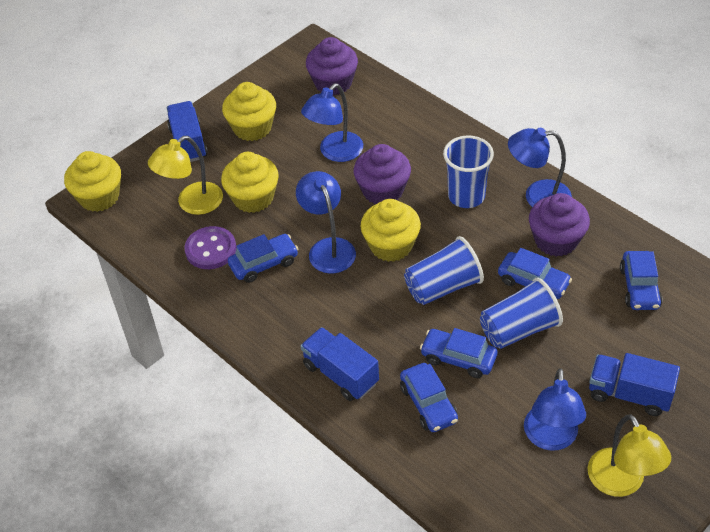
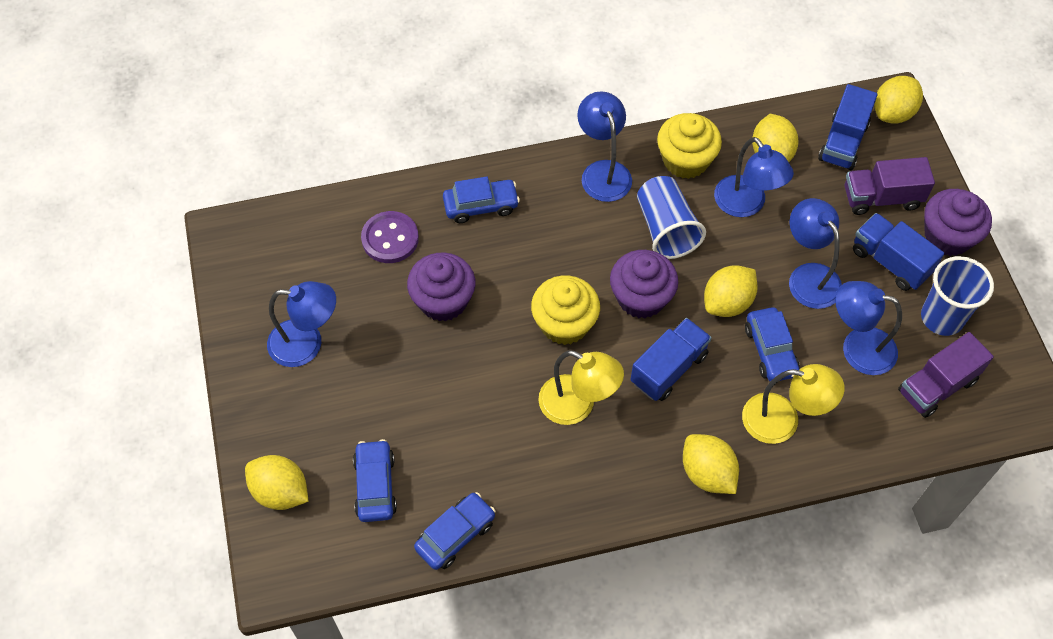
blue car: [228,234,298,283] [400,363,458,432] [420,328,497,378] [498,248,572,299] [620,251,662,310] = 5 -> [353,439,397,522] [414,492,496,570] [443,176,520,223] [745,307,800,381] = 4
blue cup: [404,236,484,305] [443,135,494,208] [480,278,563,349] = 3 -> [637,176,706,259] [921,256,994,336] = 2
blue lamp: [296,171,356,274] [301,83,363,162] [508,128,572,207] [524,368,586,451] = 4 -> [267,281,336,367] [577,91,632,202] [714,137,794,217] [789,198,842,309] [835,281,902,375] = 5
purple truck: none = 0 -> [845,157,935,215] [898,332,994,418] = 2
yellow cupcake: [64,151,121,212] [221,152,279,213] [222,82,276,141] [360,199,421,262] = 4 -> [531,275,600,345] [657,113,722,179] = 2
yellow lemon: none = 0 -> [245,455,309,510] [683,434,739,494] [704,265,758,317] [752,114,799,162] [874,76,923,123] = 5

